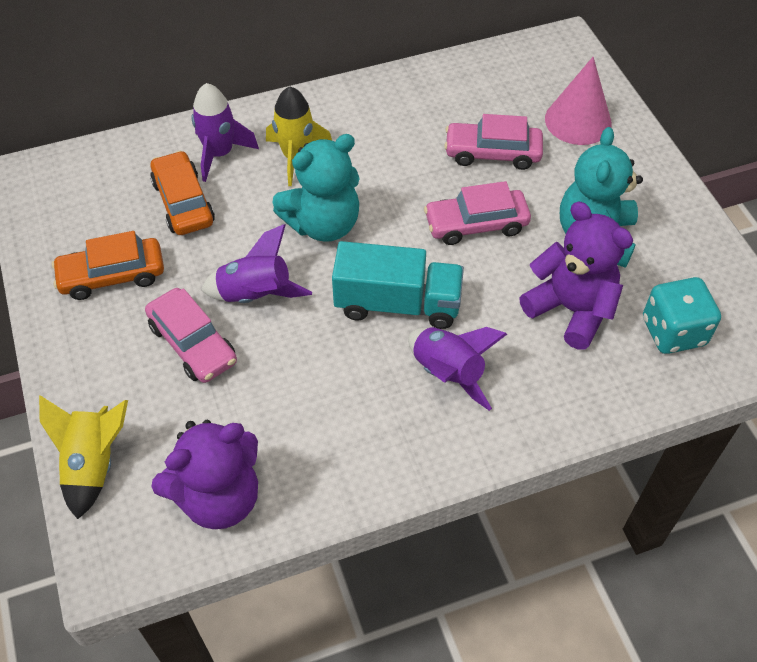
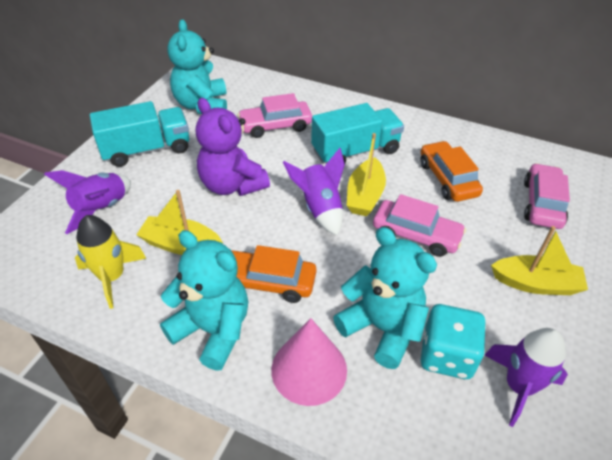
purple teddy bear: [151,420,258,529] [519,202,633,350] = 2 -> [196,98,270,196] = 1
turquoise teddy bear: [272,134,360,242] [560,127,643,268] = 2 -> [160,230,248,371] [167,19,227,114] [333,227,437,369] = 3
turquoise truck: [332,241,464,329] = 1 -> [90,101,189,167] [311,103,404,164] = 2
yellow boat: none = 0 -> [136,190,223,255] [347,133,386,216] [491,226,588,295] = 3
yellow rocket: [39,395,128,519] [266,87,332,186] = 2 -> [75,215,147,309] = 1

